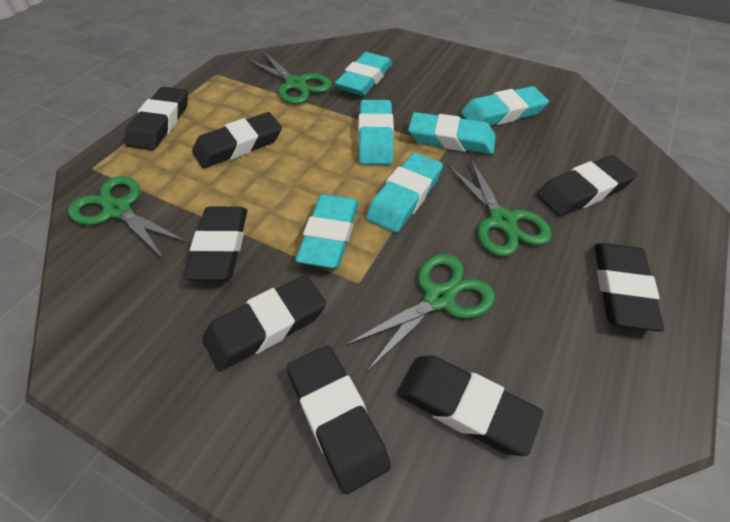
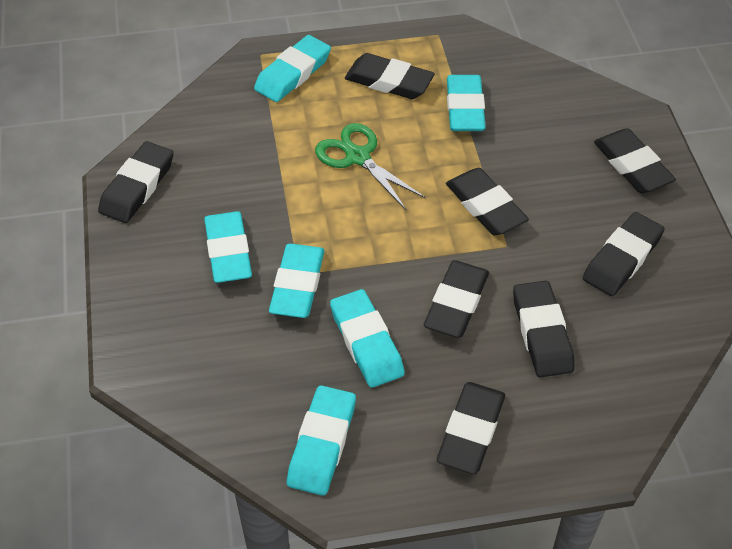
green scissors: [68,176,189,259] [246,51,332,104] [344,254,495,372] [447,157,551,257] = 4 -> [315,123,426,210] = 1

